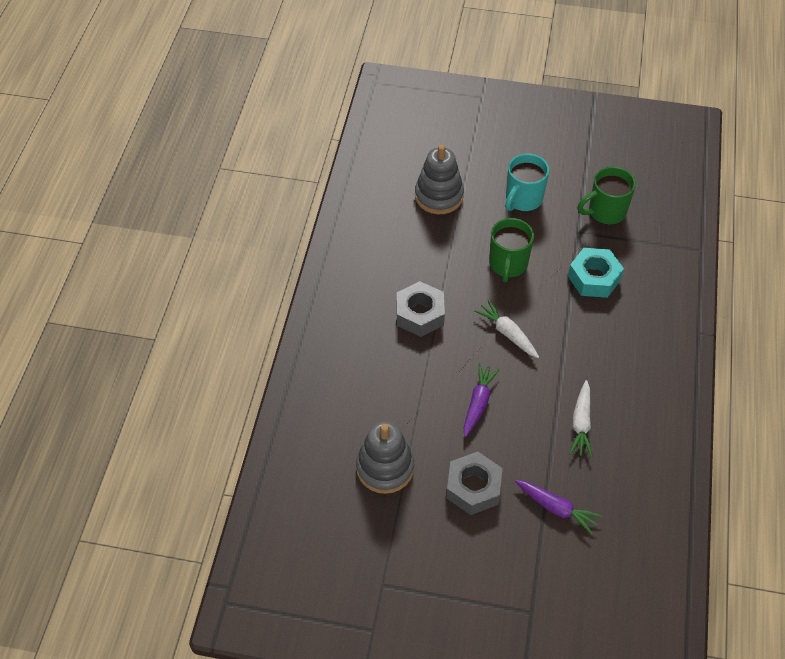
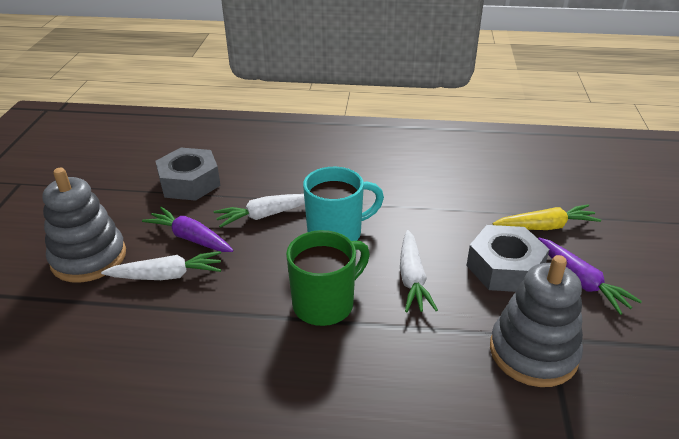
green mug: [489,218,534,282] [578,166,636,224] = 2 -> [286,230,370,326] = 1
turquoise nut: [568,248,624,298] = 1 -> none = 0
white carrot: [474,300,539,358] [569,380,593,457] = 2 -> [101,251,221,280] [214,194,305,228] [400,230,438,312] = 3
yellow carrot: none = 0 -> [493,204,601,230] = 1

